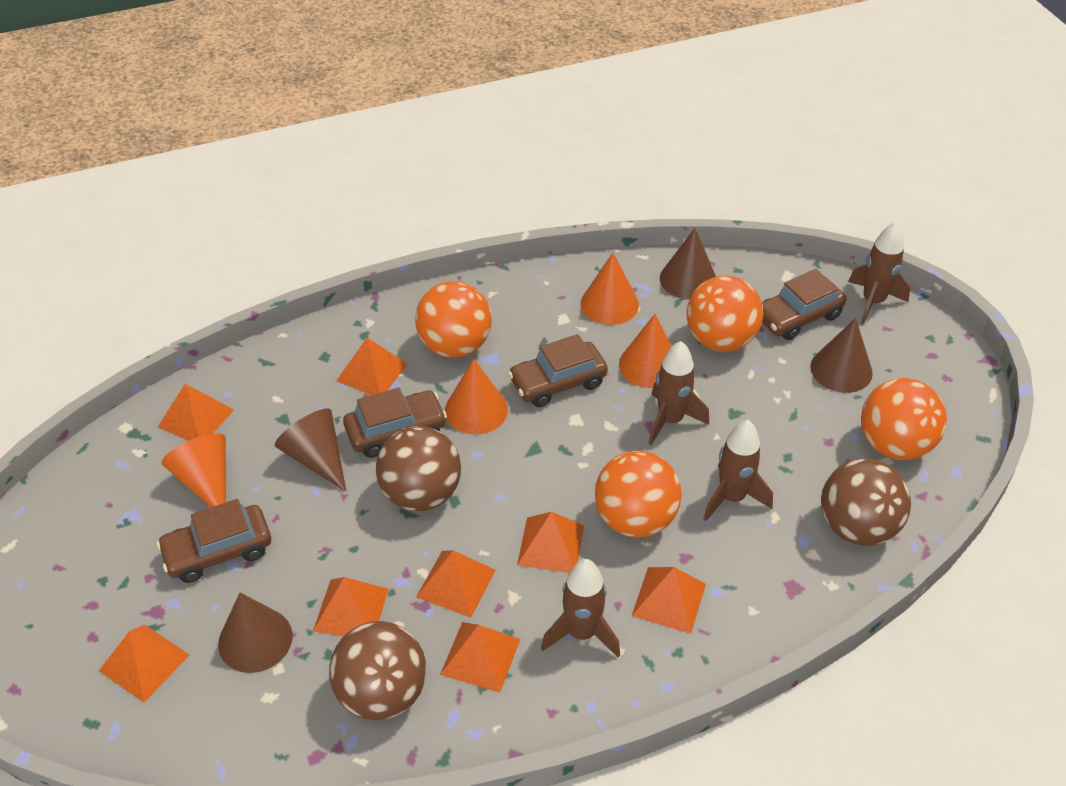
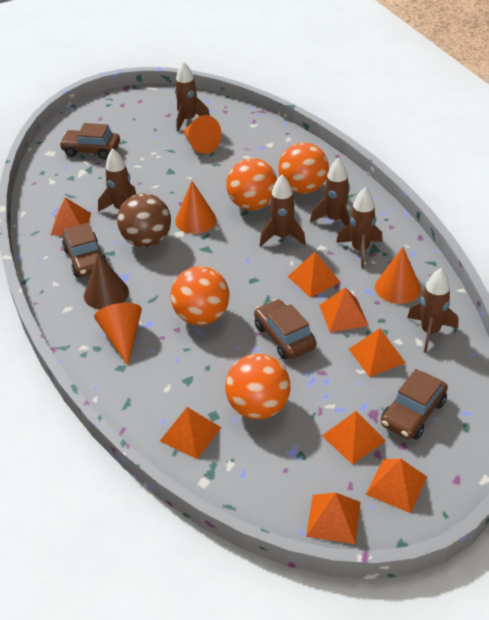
brown ball: [329,621,426,720] [376,426,461,511] [821,459,911,546] = 3 -> [117,193,171,247] = 1
brown cone: [218,593,292,673] [275,408,346,492] [660,228,716,300] [810,318,873,393] = 4 -> [84,253,129,310] = 1
brown rocket: [541,559,620,657] [648,341,709,445] [703,420,773,521] [848,222,910,325] = 4 -> [98,148,136,212] [175,61,210,132] [260,175,306,246] [310,158,350,227] [336,187,383,268] [407,268,458,353] = 6

